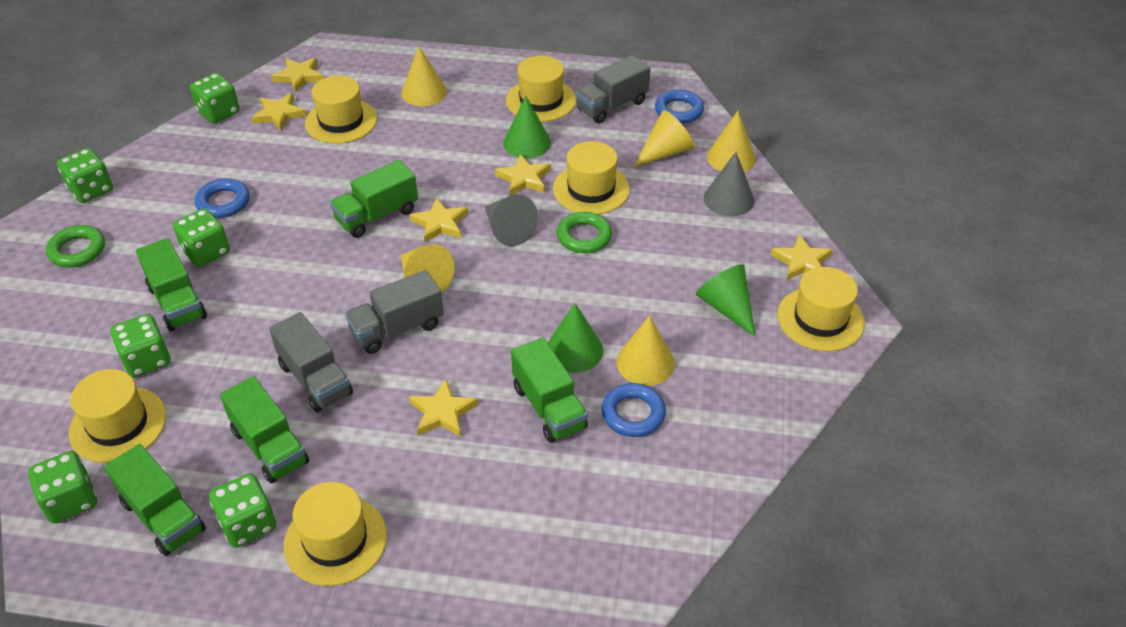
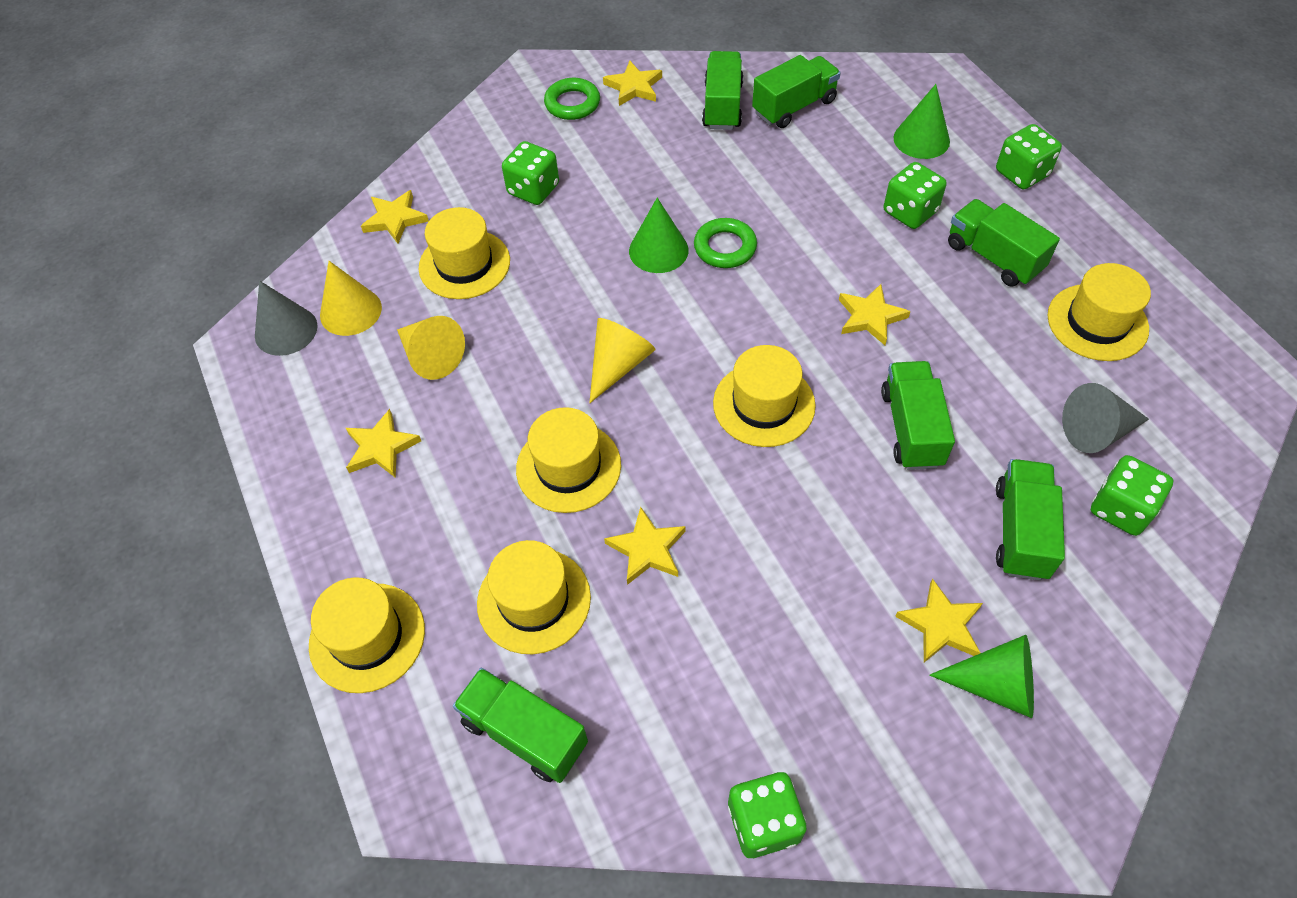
blue ring: [195,179,250,218] [601,383,666,437] [655,89,704,124] = 3 -> none = 0
green dice: [28,451,97,523] [57,148,113,203] [110,314,170,378] [173,208,230,267] [190,73,240,123] [209,473,276,548] = 6 -> [502,141,559,205] [728,772,807,858] [884,162,947,229] [996,124,1062,189] [1091,455,1174,536] = 5
green truck: [104,444,206,556] [136,238,207,331] [220,376,309,483] [330,160,418,238] [511,337,588,443] = 5 -> [453,668,588,783] [702,51,744,130] [752,55,841,128] [881,361,955,470] [948,199,1060,287] [996,459,1065,581] = 6
grey truck: [269,312,353,412] [345,270,444,354] [576,55,650,123] = 3 -> none = 0
yellow cone: [401,46,447,106] [401,244,455,293] [616,315,675,386] [634,110,694,167] [707,111,756,172] = 5 -> [320,261,382,336] [397,316,465,380] [589,318,655,403] = 3

